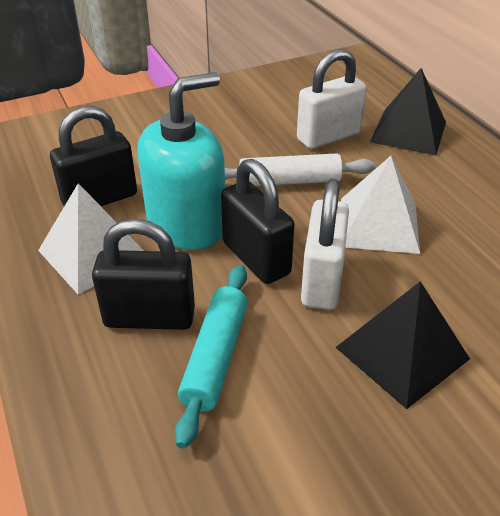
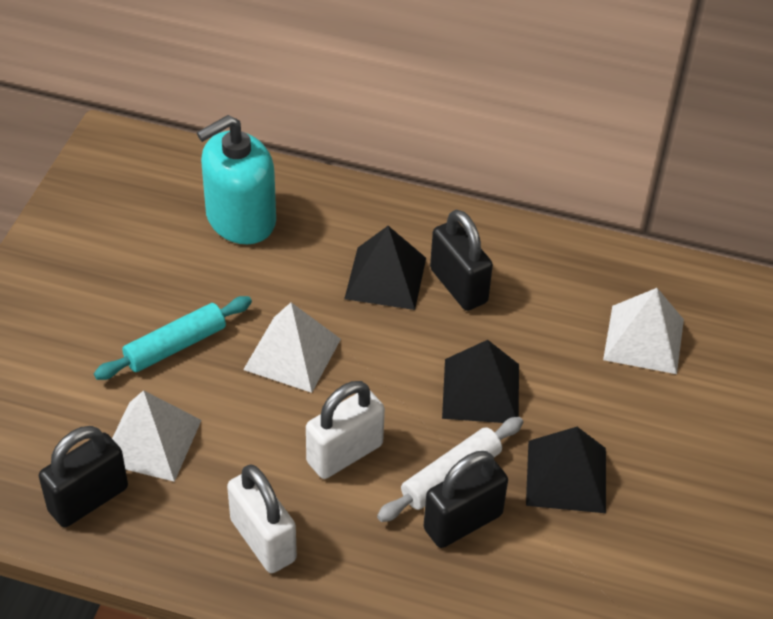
black pyramid: [336,281,470,409] [370,68,446,155] = 2 -> [344,226,426,310] [442,340,519,423] [526,427,606,513] = 3
white pyramid: [38,183,144,294] [341,156,420,254] = 2 -> [112,390,202,482] [243,302,341,393] [603,288,684,374] = 3

